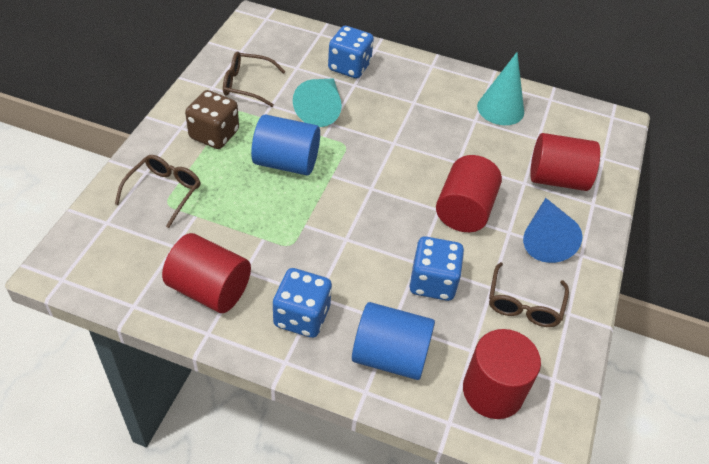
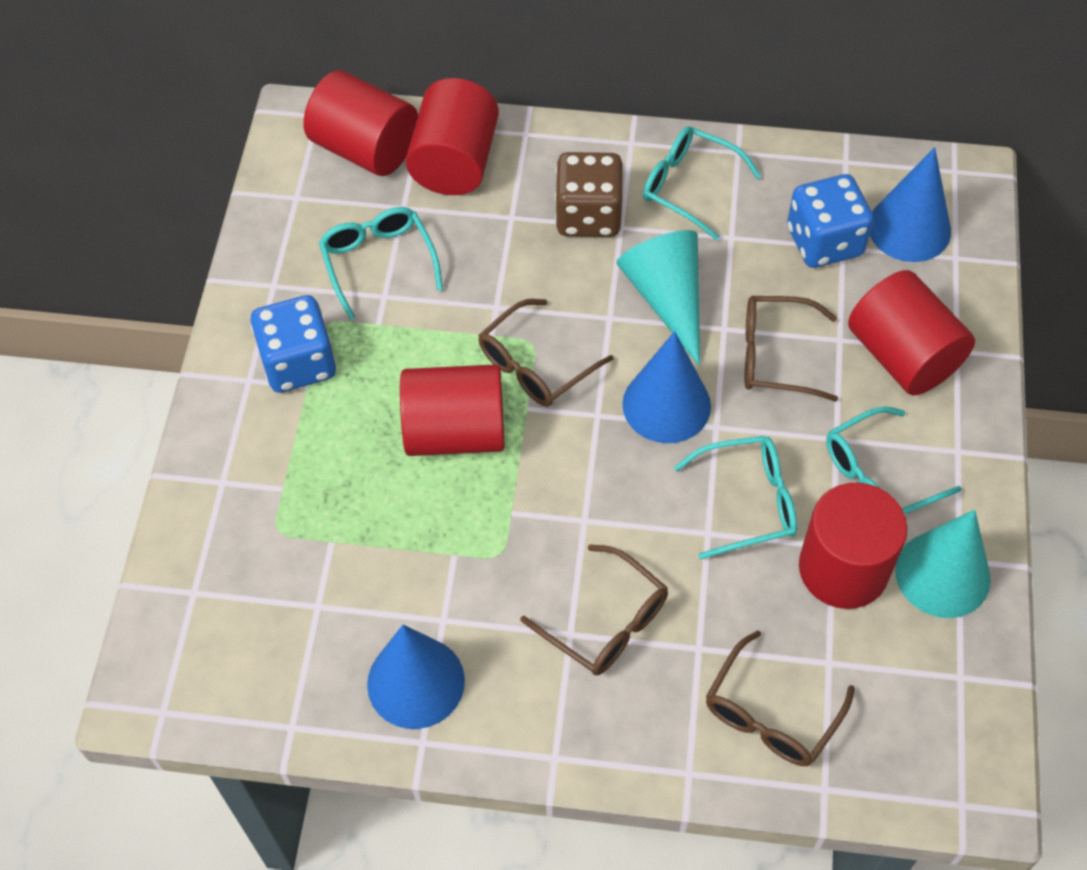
blue cone: [523,198,583,263] = 1 -> [367,625,465,729] [622,331,711,443] [870,147,951,262] = 3
blue cylinder: [251,114,320,176] [352,302,435,380] = 2 -> none = 0
blue dice: [273,268,332,338] [328,26,374,79] [409,236,464,301] = 3 -> [251,295,336,393] [787,174,874,268] = 2
brown glasses: [115,155,200,228] [223,51,286,107] [489,262,569,327] = 3 -> [478,299,614,407] [520,544,668,675] [706,630,855,766] [745,296,838,402] = 4
red cylinder: [162,233,251,313] [436,155,502,232] [463,329,541,419] [530,133,600,191] = 4 -> [304,70,418,176] [400,364,504,456] [406,78,499,195] [799,482,907,609] [848,270,975,395] = 5
turquoise glasses: none = 0 -> [319,207,443,320] [643,126,761,240] [674,436,797,560] [826,406,962,514] = 4

